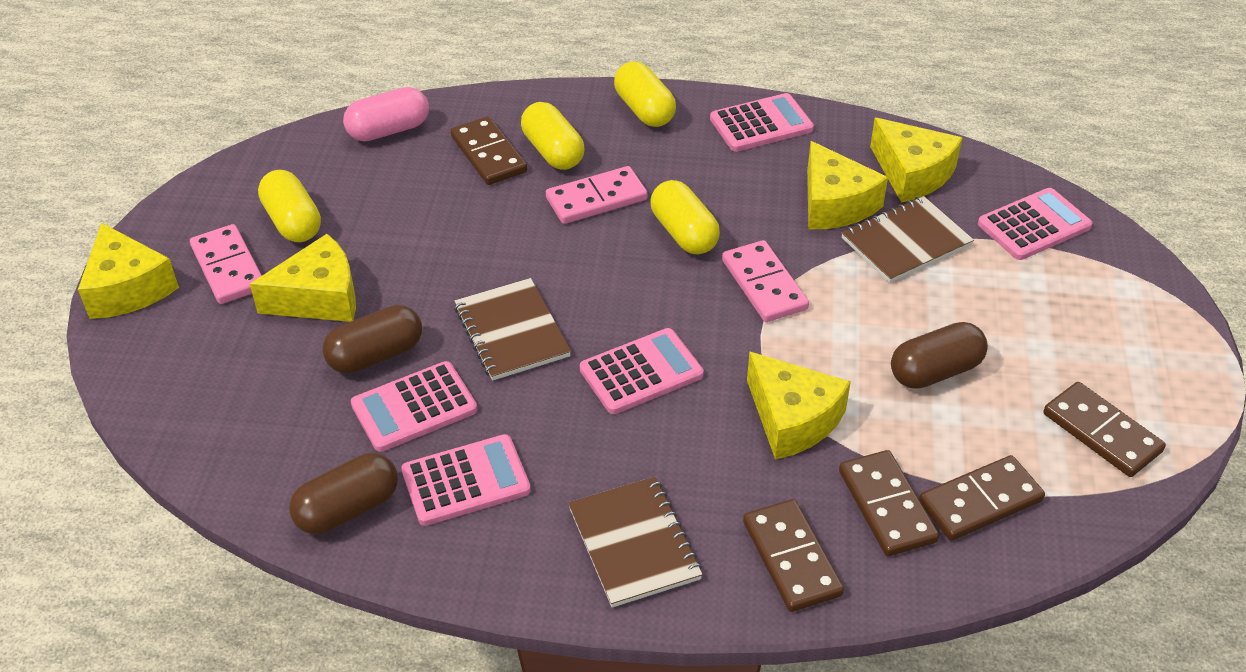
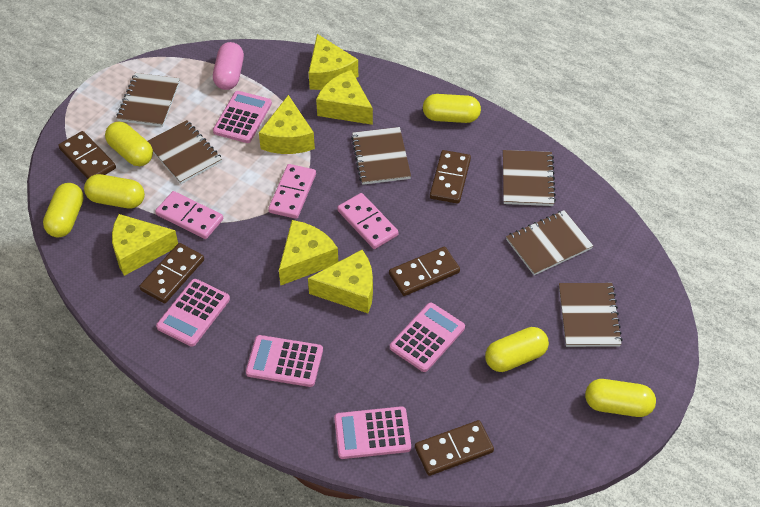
brown capsule: [289,453,398,534] [323,305,422,373] [891,322,988,389] = 3 -> none = 0
brown notebook: [454,278,571,381] [568,477,703,608] [841,196,974,283] = 3 -> [116,73,180,127] [148,120,222,184] [351,127,411,185] [503,150,556,206] [506,210,593,275] [559,283,623,347] = 6
yellow capsule: [258,170,321,242] [521,102,584,170] [614,61,676,127] [651,180,720,254] = 4 -> [43,183,84,237] [84,174,145,209] [105,122,153,166] [423,94,481,123] [485,327,549,372] [585,379,656,417] = 6
yellow cheese: [78,223,179,319] [250,234,356,322] [747,351,851,459] [807,141,888,229] [870,118,962,203] = 5 -> [112,214,178,276] [259,95,315,154] [279,220,338,286] [308,250,373,313] [309,34,358,90] [316,70,373,125] = 6

